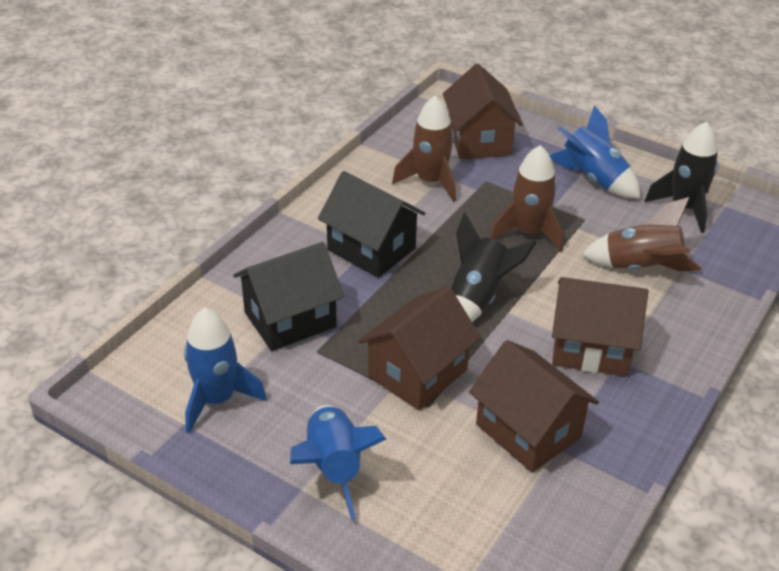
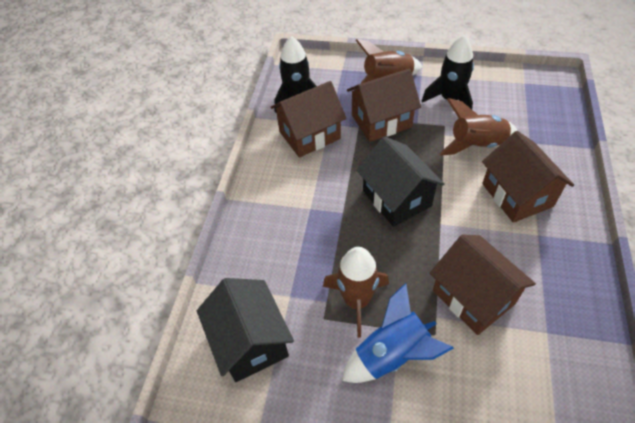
blue rocket: [184,308,266,433] [290,405,386,521] [550,105,640,198] = 3 -> [342,283,454,383] = 1

